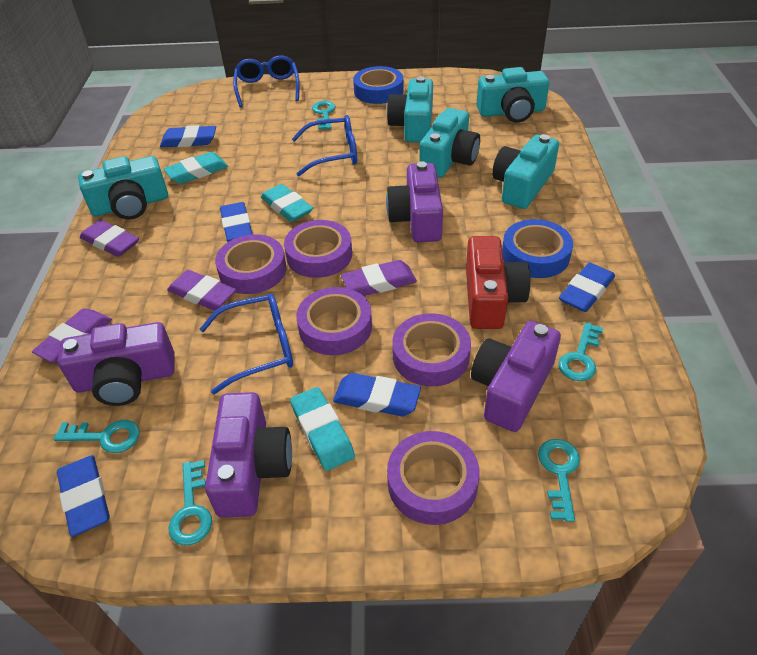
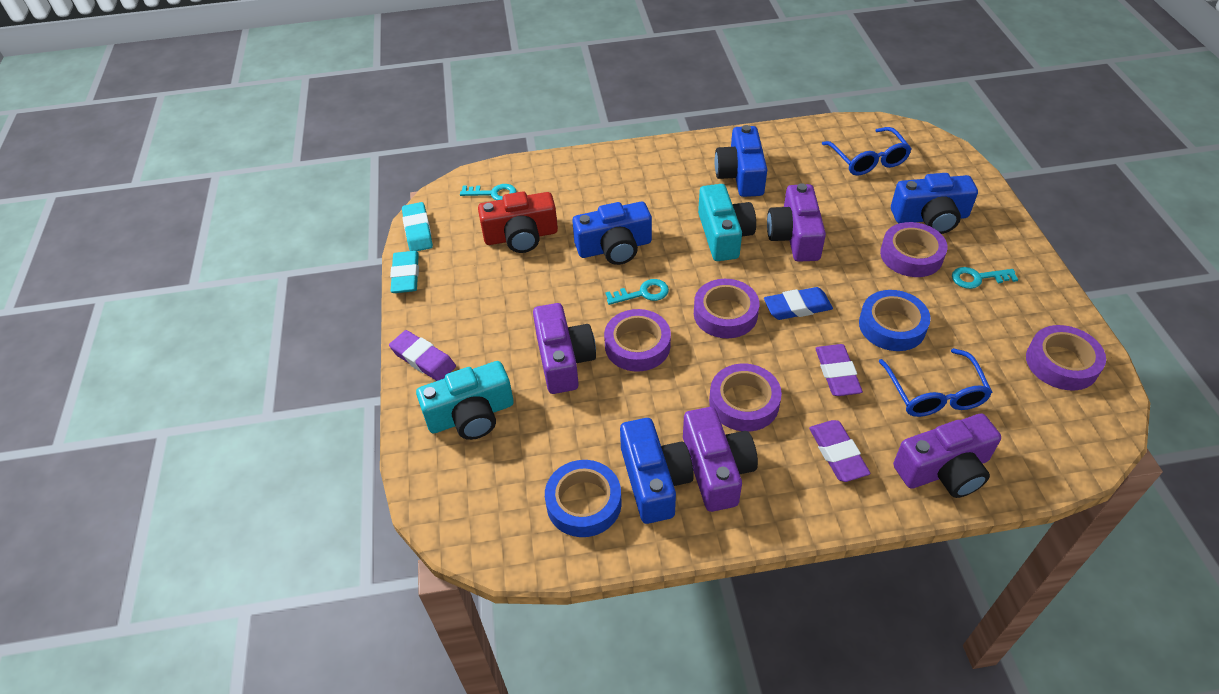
blue camera: none = 0 -> [572,202,652,265] [620,418,694,524] [715,125,767,197] [891,173,978,234] = 4
blue eraser: [57,455,110,537] [160,125,216,147] [220,202,252,242] [333,373,421,416] [559,263,615,312] = 5 -> [764,287,833,320] = 1
blue glasses: [200,294,293,394] [233,55,300,107] [292,115,357,176] = 3 -> [822,127,912,176] [878,348,993,417] = 2
purple eraser: [32,309,112,363] [80,220,139,257] [167,270,236,311] [341,260,417,296] = 4 -> [389,330,456,381] [809,420,871,482] [815,344,863,396] = 3
turquoise camera: [78,156,168,220] [387,76,433,143] [419,108,480,178] [476,67,549,123] [492,134,559,209] = 5 -> [416,361,514,440] [698,184,756,261] = 2
turquoise eraser: [164,152,228,184] [261,184,313,222] [290,387,355,471] = 3 -> [390,251,419,293] [402,202,433,251] = 2
turquoise key: [53,420,140,453] [169,460,212,546] [312,101,336,130] [538,439,580,522] [558,322,603,381] = 5 -> [460,184,516,200] [605,279,669,305] [952,267,1018,289] = 3

